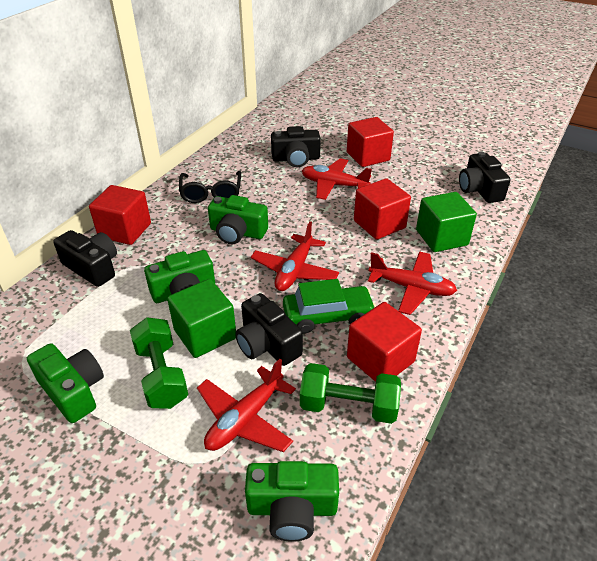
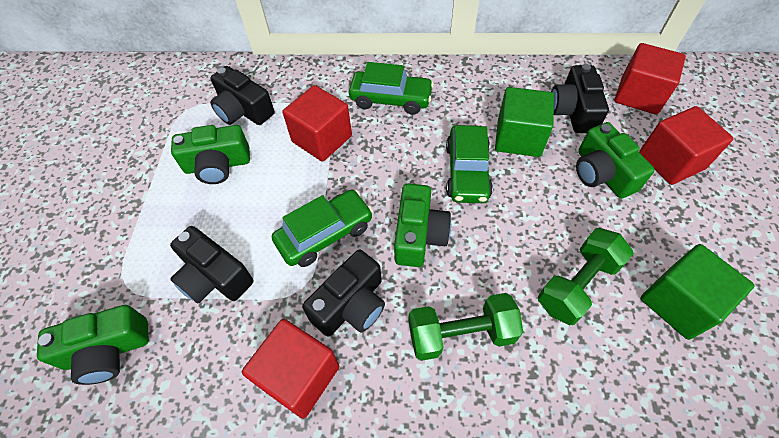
black glasses: [179,171,241,203] = 1 -> none = 0
green car: [283,279,376,334] = 1 -> [272,190,373,267] [349,62,434,115] [446,125,493,203] = 3
red plane: [197,359,296,452] [251,221,339,291] [302,158,372,200] [368,251,457,315] = 4 -> none = 0

